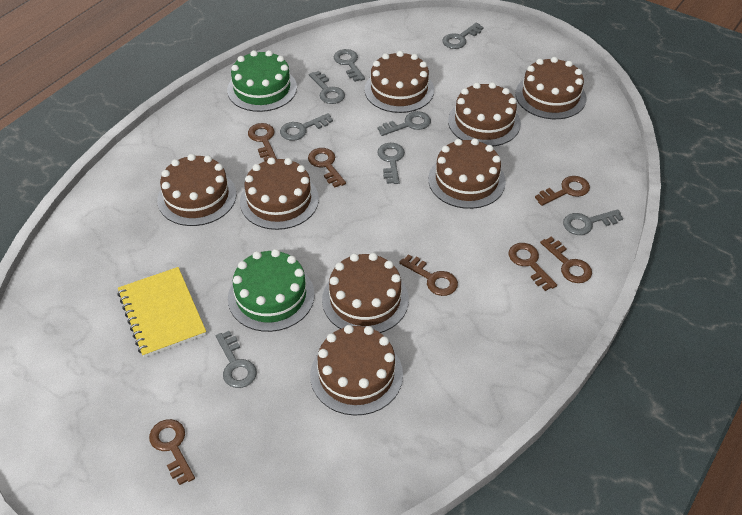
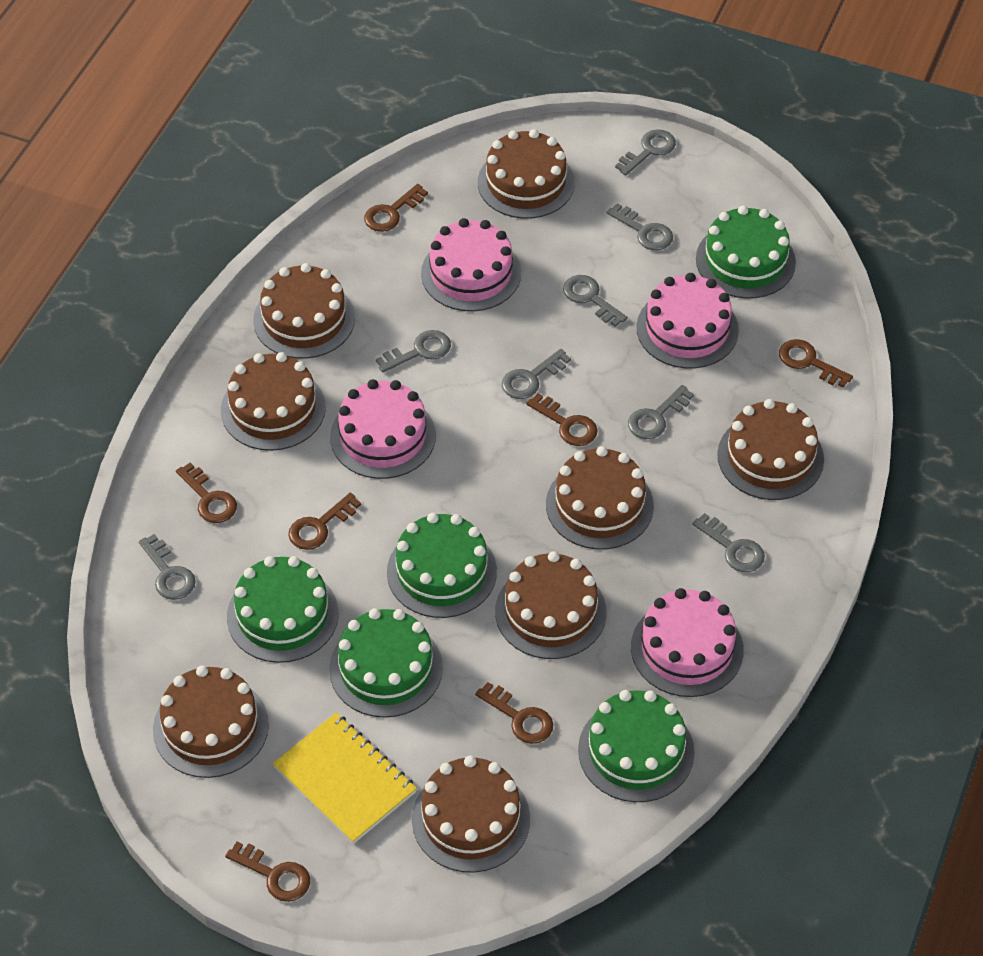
green cake: [227,50,297,112] [228,249,315,332] = 2 -> [227,556,338,663] [329,608,443,718] [387,513,497,618] [578,690,695,802] [696,206,796,299] = 5
pink cake: none = 0 -> [330,379,436,479] [421,218,521,311] [631,588,744,697] [637,273,739,369] = 4

